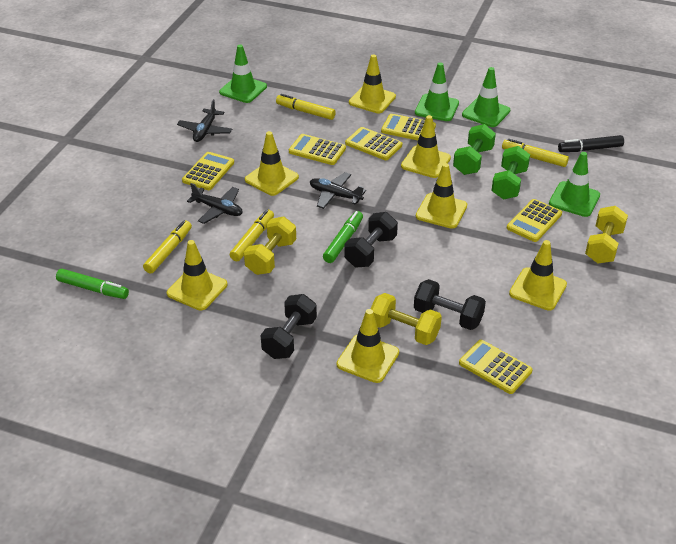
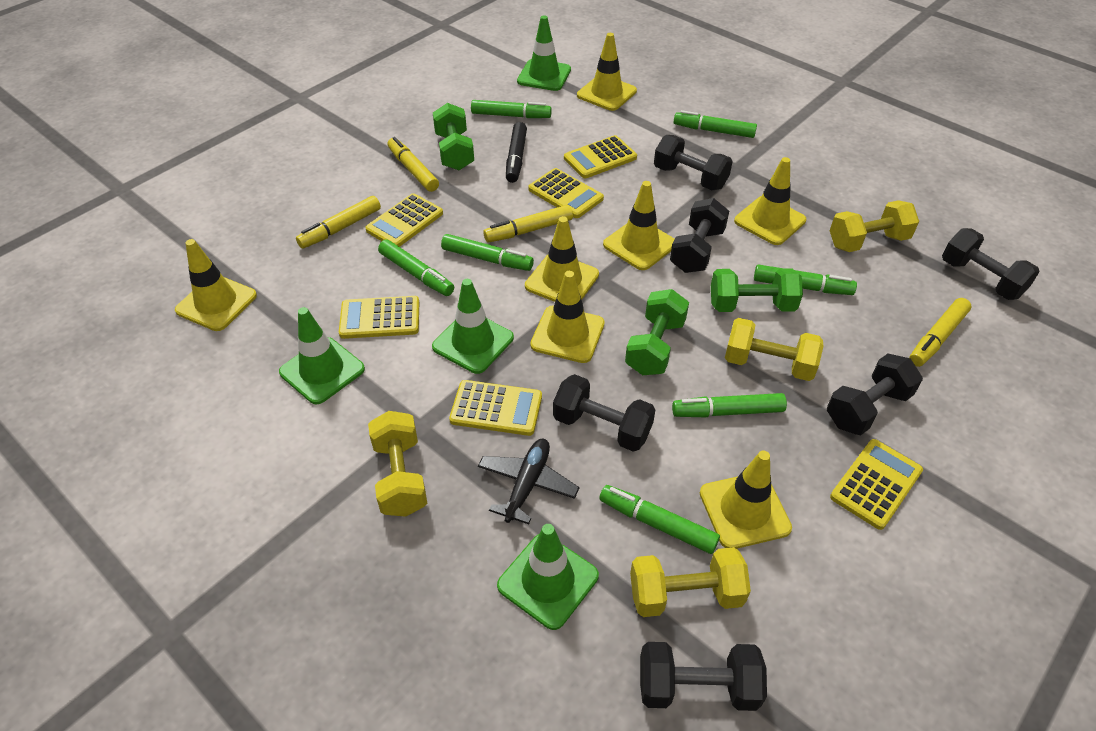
black dumbbell: [261,294,317,359] [344,212,398,268] [414,279,486,330] = 3 -> [553,374,655,452] [640,642,767,711] [654,135,733,190] [670,198,729,273] [827,354,923,435] [942,228,1040,300] = 6
black plane: [177,99,232,142] [187,183,243,224] [310,172,366,209] = 3 -> [478,439,579,524] = 1
green dumbbell: [453,124,496,175] [491,146,530,200] = 2 -> [433,103,474,170] [625,289,689,375] [711,268,803,312] = 3
green marker: [56,269,129,299] [323,211,363,263] = 2 -> [378,240,454,296] [441,234,534,271] [471,100,552,118] [599,485,720,554] [672,393,787,417] [674,110,757,138] [754,264,857,295] = 7
yellow dumbbell: [244,217,296,275] [370,293,442,345] [585,206,628,264] = 3 -> [368,411,427,517] [630,547,751,617] [725,318,824,381] [830,200,919,252] = 4

